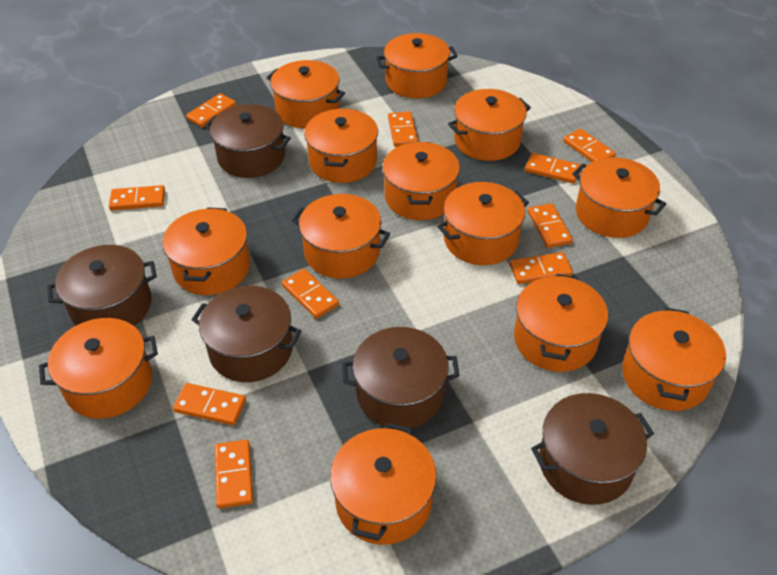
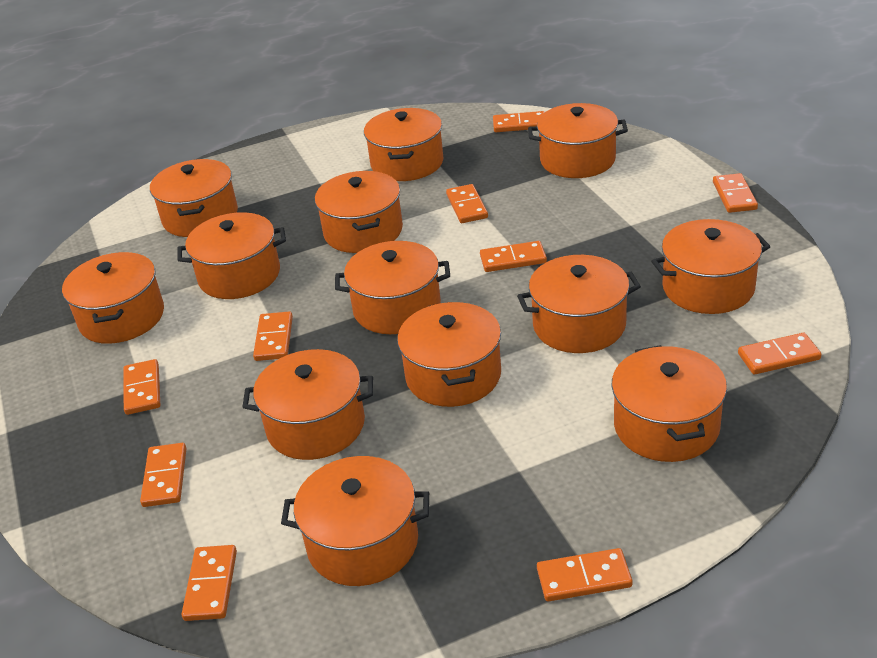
brown pot: [47,245,157,326] [192,286,301,382] [205,104,291,178] [342,327,460,428] [531,393,654,505] = 5 -> none = 0

